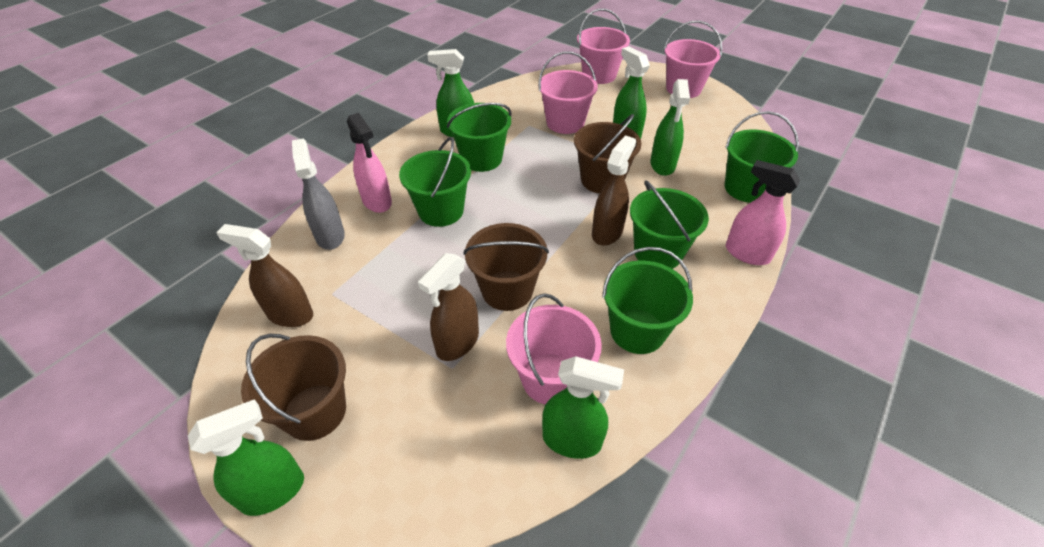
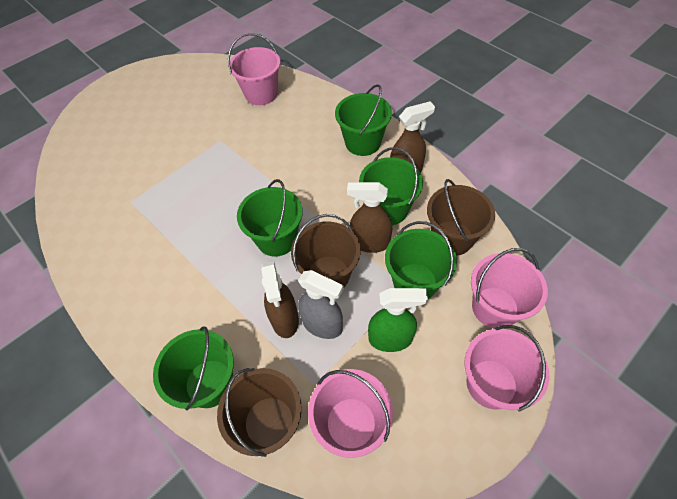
green spray bottle: [188,399,304,516] [427,49,474,137] [542,356,624,459] [613,46,650,139] [650,79,690,176] = 5 -> [368,288,428,352] = 1
pink spray bottle: [347,113,392,213] [726,160,800,265] = 2 -> none = 0

